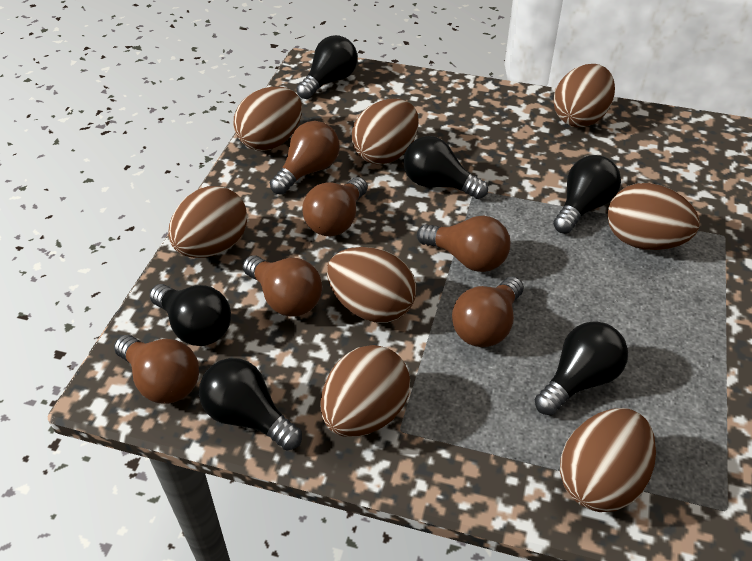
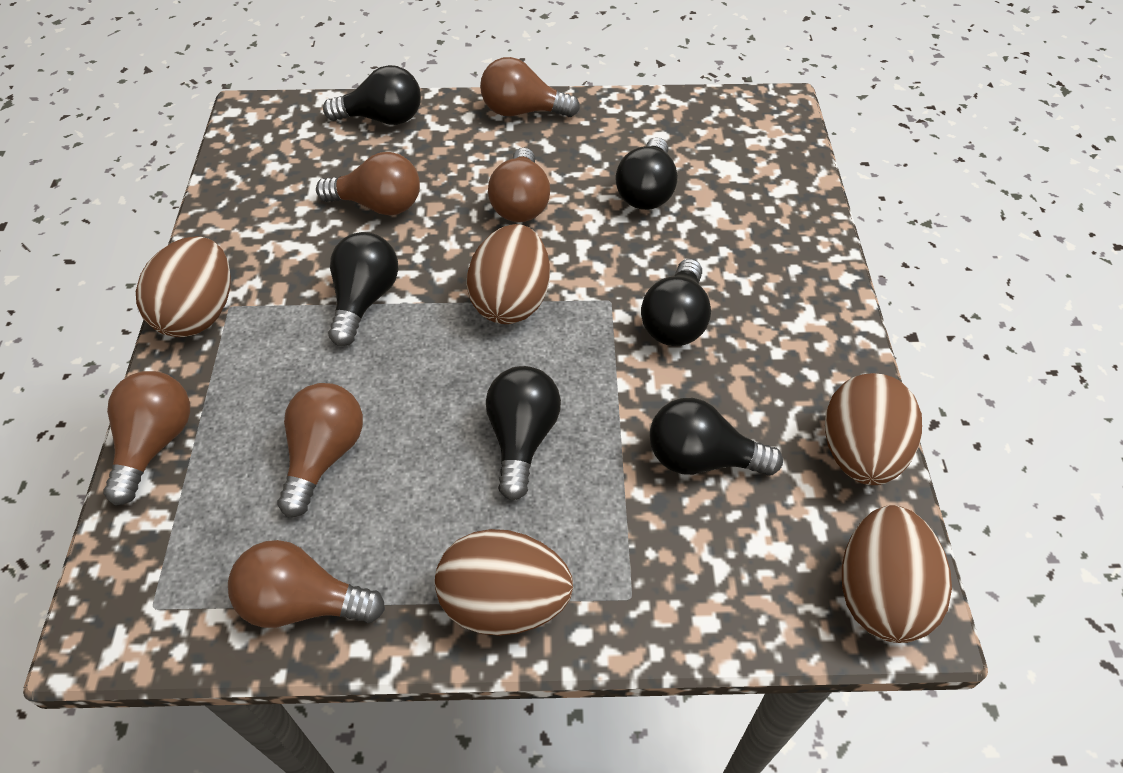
brown egg: [168,186,247,258] [234,87,302,151] [320,345,410,437] [327,247,416,323] [351,99,419,165] [554,64,615,127] [560,408,656,512] [607,183,700,250] = 8 -> [136,236,231,337] [435,529,573,636] [467,224,550,324] [825,373,922,485] [842,505,952,643] = 5

